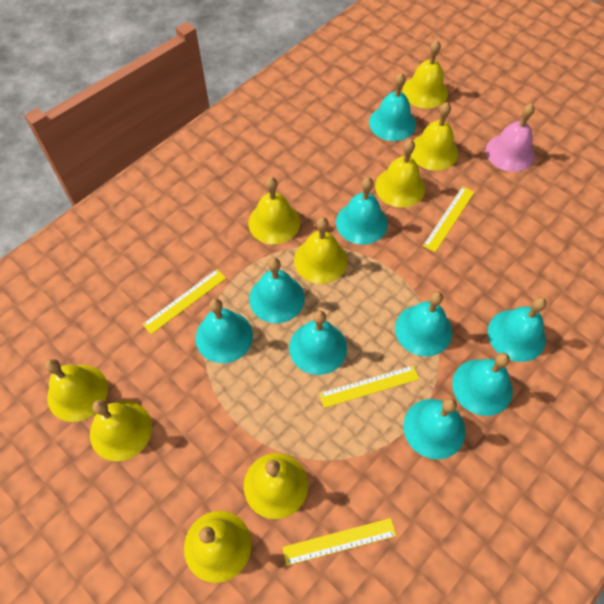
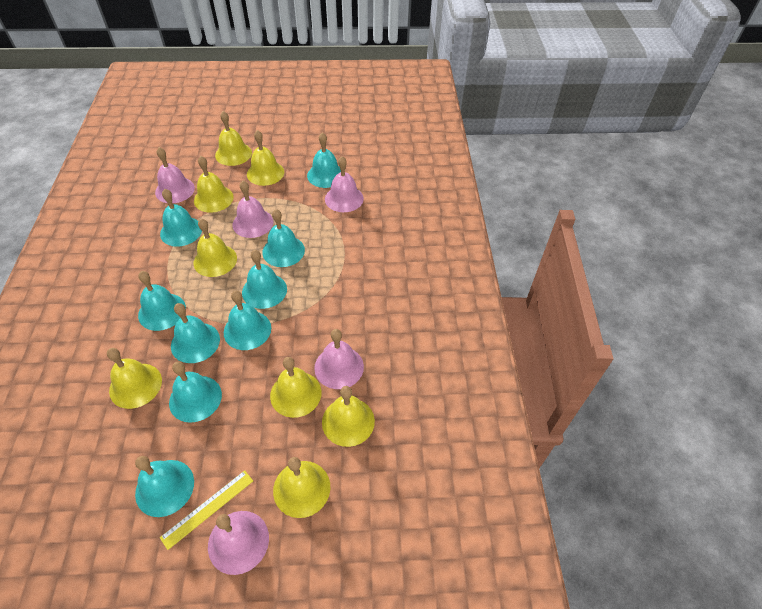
pink bell: [486,103,535,172] = 1 -> [155,147,195,203] [208,511,269,575] [233,181,273,238] [314,329,364,389] [325,156,364,212] = 5
yellow bell: [45,359,108,422] [90,400,152,461] [184,511,252,583] [244,453,308,519] [248,177,300,244] [294,217,348,284] [375,140,425,208] [402,40,448,109] [411,102,458,171] = 9 -> [107,348,162,409] [193,219,237,277] [194,156,234,213] [215,111,252,166] [247,130,284,186] [270,357,321,418] [273,457,330,518] [322,386,375,447] = 8
yellow ruler: [142,269,226,334] [282,518,396,566] [319,365,419,408] [423,186,474,252] = 4 -> [160,470,253,550] = 1

